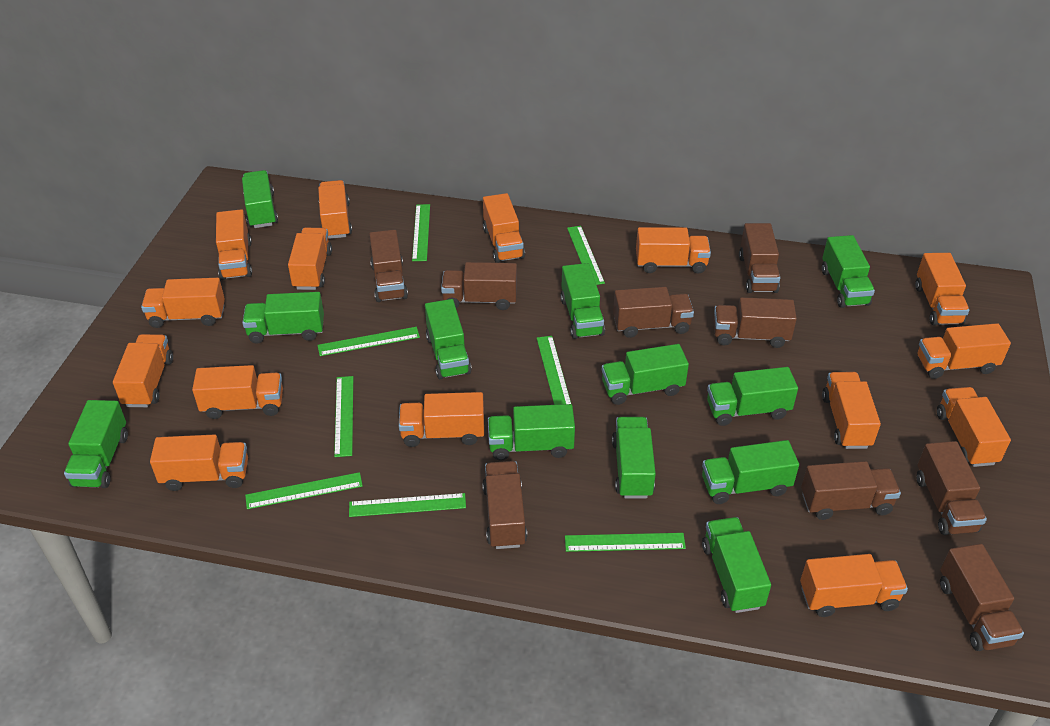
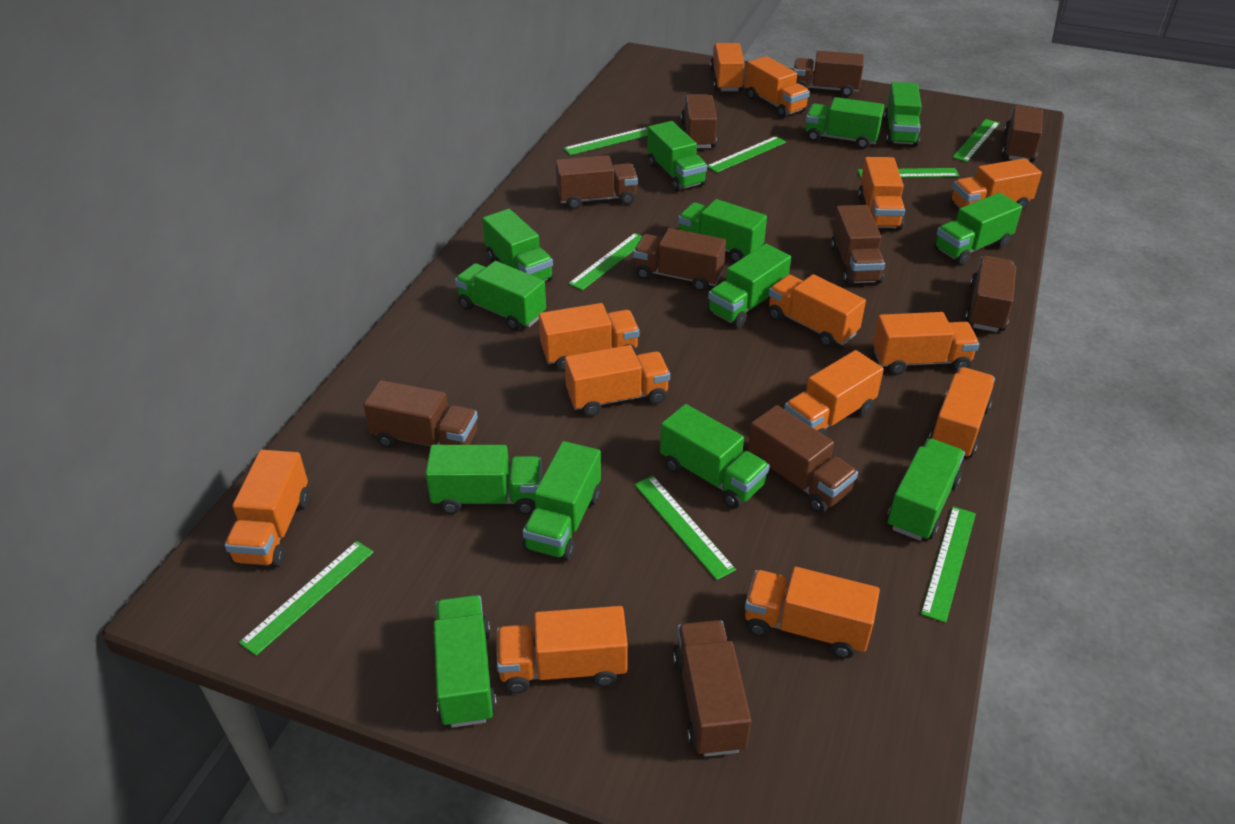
brown truck: [369,230,408,302] [441,262,517,310] [482,461,527,549] [613,287,694,338] [714,297,797,348] [739,223,780,293] [801,461,901,520] [916,441,987,535] [940,544,1024,651] = 9 -> [364,380,478,448] [556,155,638,209] [633,228,726,291] [673,620,751,757] [681,94,717,148] [748,405,858,513] [794,51,864,97] [831,205,885,285] [965,256,1016,332] [1002,106,1043,162] = 10
green truck: [64,400,128,488] [242,170,278,228] [242,292,324,344] [425,299,472,379] [488,404,575,460] [560,263,605,339] [602,344,689,405] [612,417,656,498] [702,440,799,504] [702,517,771,613] [707,367,798,426] [822,235,875,308] = 12 -> [425,445,542,514] [434,595,497,728] [455,261,546,331] [482,209,554,281] [523,441,601,560] [647,121,707,192] [660,404,770,508] [678,199,767,263] [708,244,791,328] [805,97,884,149] [884,82,922,147] [887,438,965,541] [934,193,1022,265] = 13
orange truck: [113,334,173,407] [141,278,225,328] [150,435,248,491] [192,365,283,419] [216,209,252,280] [288,228,332,290] [318,180,352,239] [399,392,484,447] [483,193,525,263] [636,227,711,274] [800,554,908,617] [822,372,881,449] [915,253,969,326] [917,323,1011,379] [937,387,1011,467] = 15 -> [224,450,309,567] [496,606,628,693] [539,303,639,371] [565,345,670,416] [710,43,745,91] [745,567,880,659] [746,56,810,118] [768,274,866,347] [784,350,884,436] [858,157,905,230] [873,312,979,375] [929,367,995,458] [951,158,1042,210] = 13

